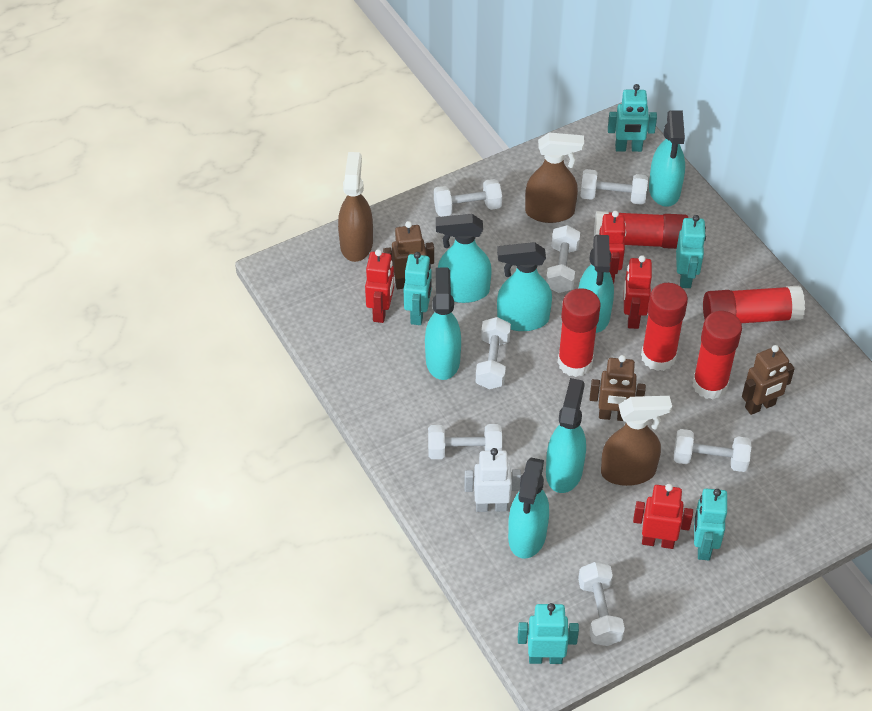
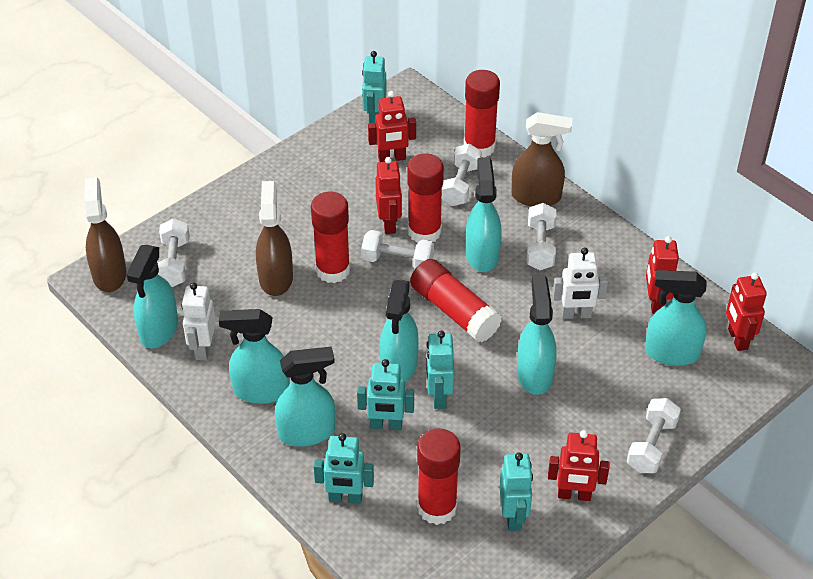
brown robot: [383,221,434,289] [590,355,646,421] [742,345,795,415] = 3 -> none = 0
red robot: [365,249,394,323] [599,211,626,284] [624,255,652,329] [633,484,693,549] = 4 -> [368,91,416,162] [375,157,402,234] [548,430,609,501] [646,236,679,314] [726,273,767,351] = 5
white dumbbell: [428,424,502,459] [434,179,502,217] [476,317,511,389] [546,225,580,293] [578,562,625,646] [580,169,648,205] [674,429,751,472] = 7 -> [157,219,190,287] [361,230,434,269] [442,144,482,206] [526,203,557,270] [627,398,681,473] = 5
white robot: [464,448,521,512] = 1 -> [181,282,216,361] [553,248,608,319] = 2

